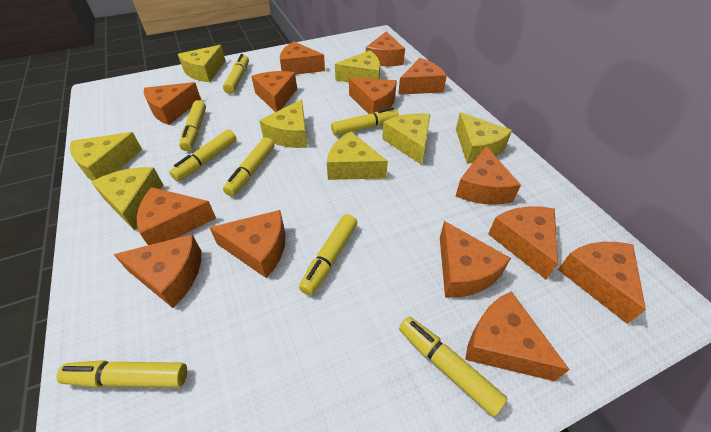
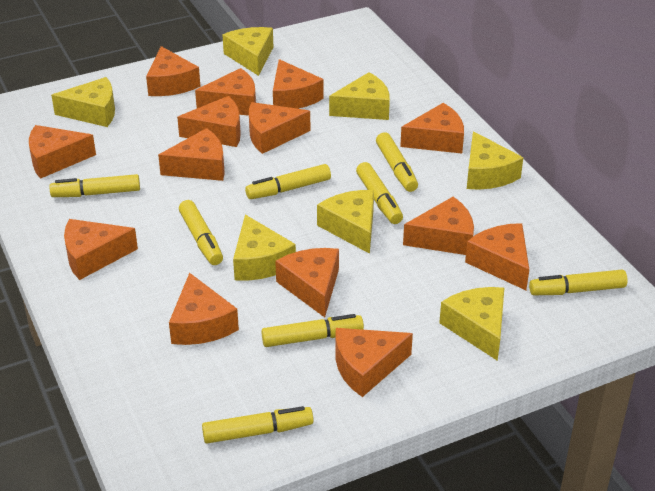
yellow cheese: [70,132,142,181] [92,167,163,231] [178,45,226,82] [259,99,308,148] [327,132,388,180] [335,50,380,82] [382,113,431,165] [456,112,512,164] = 8 -> [51,77,115,127] [223,27,273,76] [233,214,296,281] [317,190,374,254] [329,72,390,120] [439,287,504,361] [467,131,523,190] = 7

